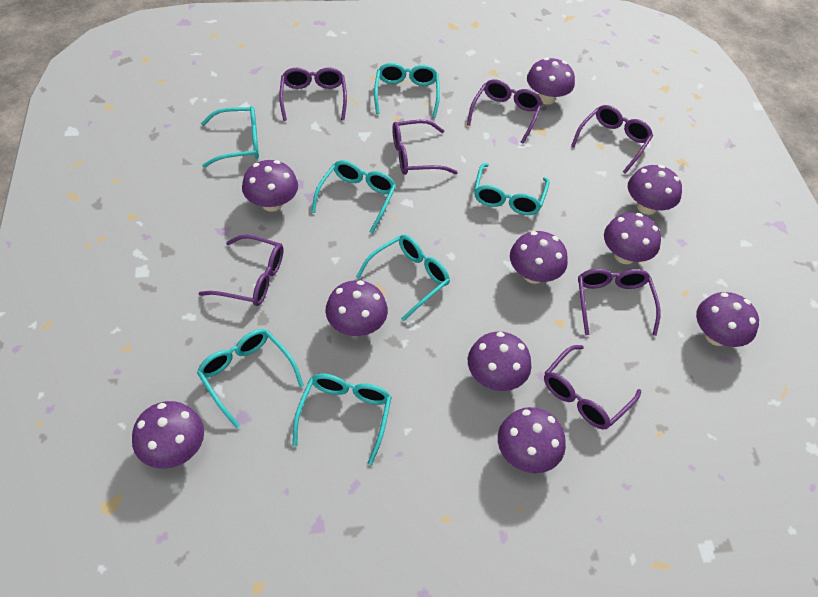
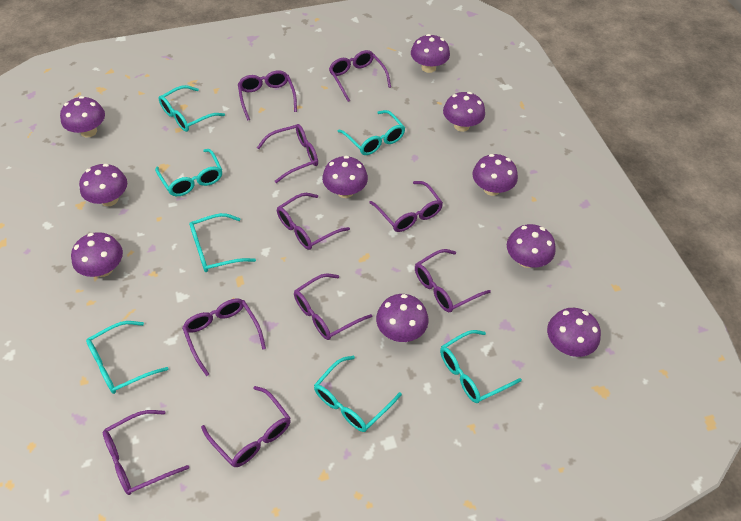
purple glasses: [198,234,283,306] [279,67,347,121] [392,120,458,175] [467,79,543,144] [544,345,641,429] [571,105,653,174] [578,269,661,336] = 7 -> [103,410,189,495] [182,299,266,376] [201,386,291,467] [238,70,297,121] [257,124,318,183] [277,193,350,250] [294,273,373,340] [329,50,391,102] [369,181,443,232] [415,249,491,312] = 10

